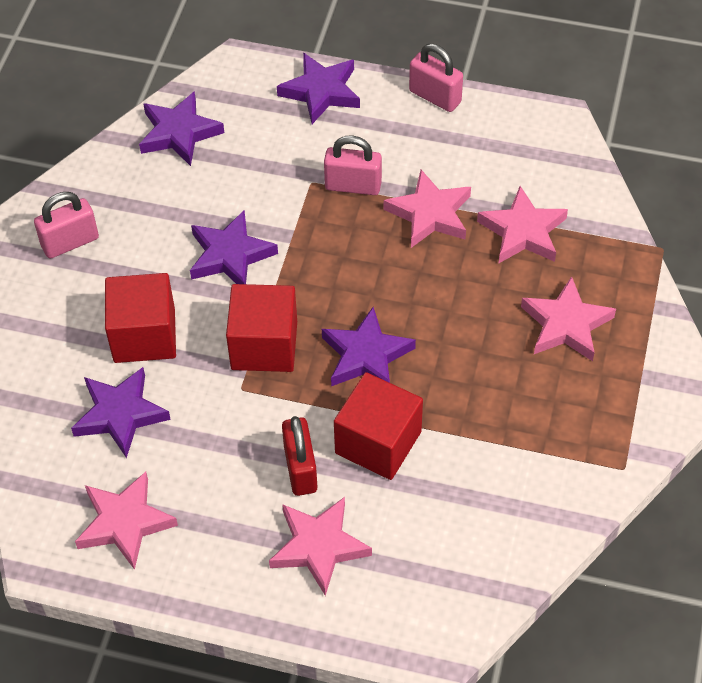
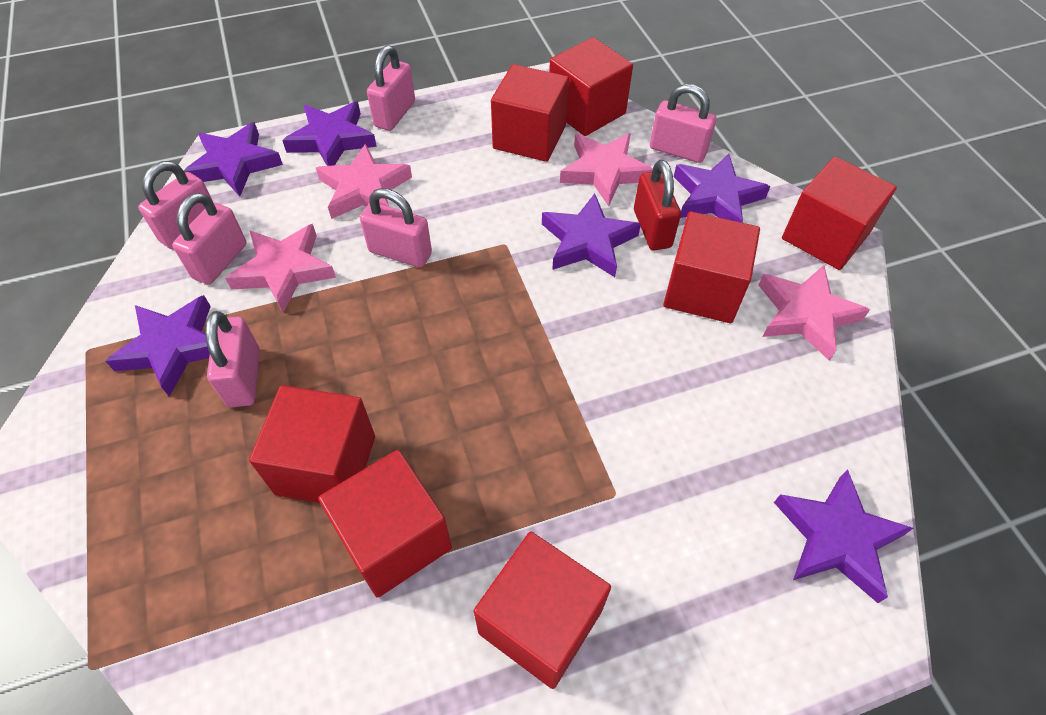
pink padlock: [34,192,99,259] [324,136,382,195] [409,44,463,112] = 3 -> [138,161,213,250] [172,193,247,284] [205,311,260,407] [360,188,432,268] [367,45,415,131] [650,84,717,163] = 6
pink star: [75,472,178,570] [269,497,372,596] [384,170,471,248] [477,186,568,263] [521,276,616,361] = 5 -> [225,224,336,313] [316,144,412,219] [560,133,653,206] [758,265,870,361] = 4
purple star: [71,367,171,458] [139,91,224,166] [190,211,278,284] [277,53,360,124] [322,307,416,386] = 5 -> [105,295,211,397] [184,122,283,197] [282,102,377,166] [542,193,641,277] [674,154,770,223] [774,469,913,603] = 6
red cube: [105,273,176,363] [226,284,297,372] [334,372,423,480] = 3 -> [249,385,375,503] [318,450,452,598] [474,532,611,689] [491,64,569,162] [549,37,633,136] [663,211,760,323] [782,157,897,270] = 7

